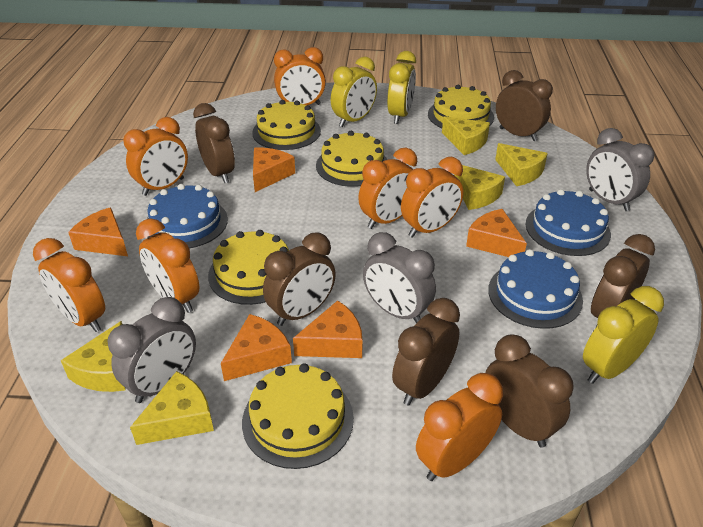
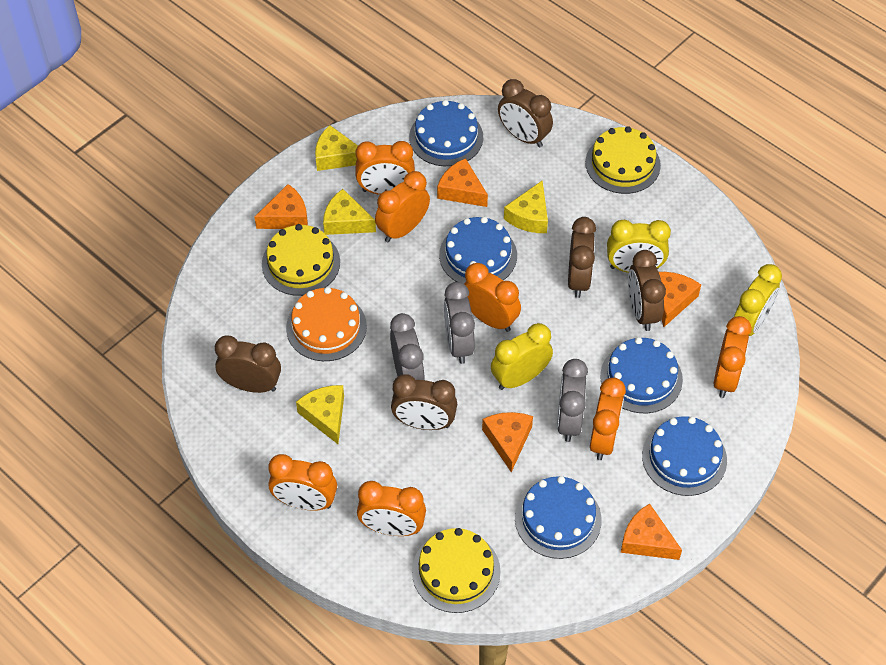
blue cake: [147,184,228,248] [488,249,583,329] [525,189,611,256] = 3 -> [409,100,483,166] [439,217,517,284] [515,476,602,559] [600,337,683,413] [642,416,727,496] = 5
brown clock: [193,103,235,183] [263,232,336,326] [392,298,460,406] [485,334,574,448] [496,70,553,141] [591,234,655,318] = 6 -> [215,336,281,393] [391,374,457,430] [498,79,553,148] [568,217,596,298] [628,250,666,331] = 5
orange cake: none = 0 -> [286,287,367,361] = 1
yellow cake: [208,230,289,305] [242,363,354,469] [252,100,321,150] [316,131,388,187] [428,85,494,128] = 5 -> [262,224,340,296] [412,528,501,613] [585,126,661,194] = 3
yellow cheese: [61,321,126,392] [130,371,214,445] [442,116,490,155] [454,165,505,210] [495,143,548,186] = 5 -> [296,385,344,444] [315,125,358,171] [323,189,376,235] [504,180,548,233] = 4

